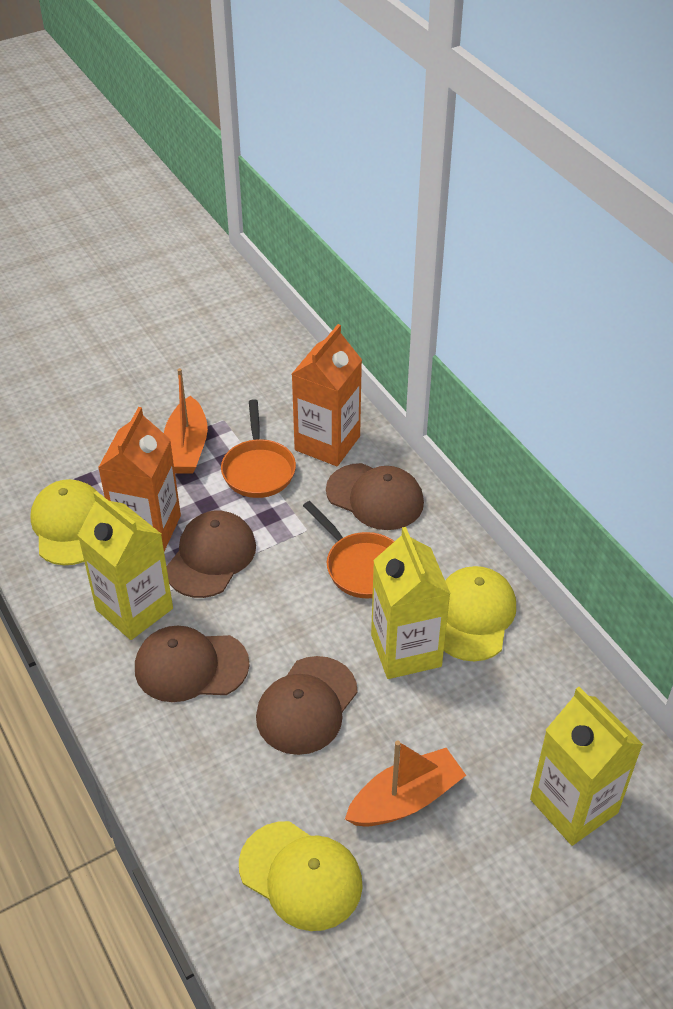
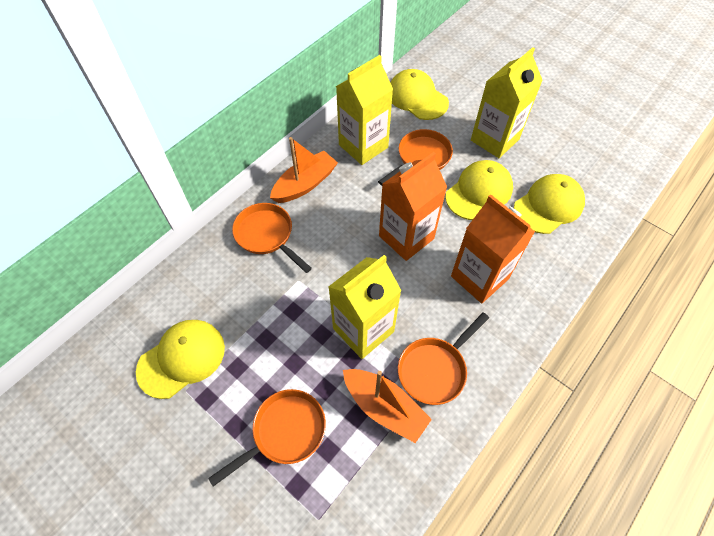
brown cap: [135,626,250,702] [166,510,256,598] [256,656,358,755] [326,463,424,530] = 4 -> none = 0
orange pan: [221,399,296,498] [303,501,395,598] = 2 -> [208,389,326,487] [232,203,312,273] [378,129,453,185] [398,312,489,405] = 4
yellow cap: [30,479,98,565] [239,821,363,931] [444,566,516,661] = 3 -> [136,320,225,399] [390,69,449,120] [445,160,513,220] [514,174,585,234] = 4

